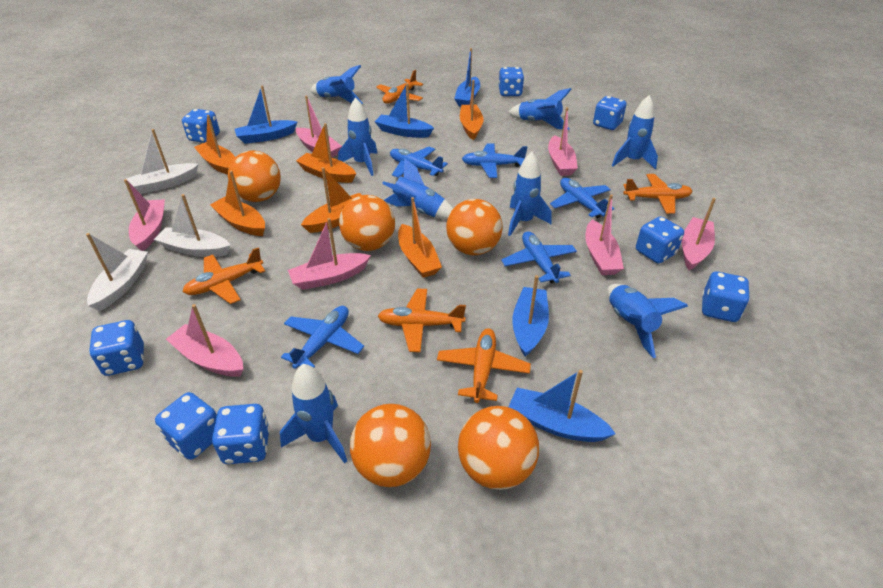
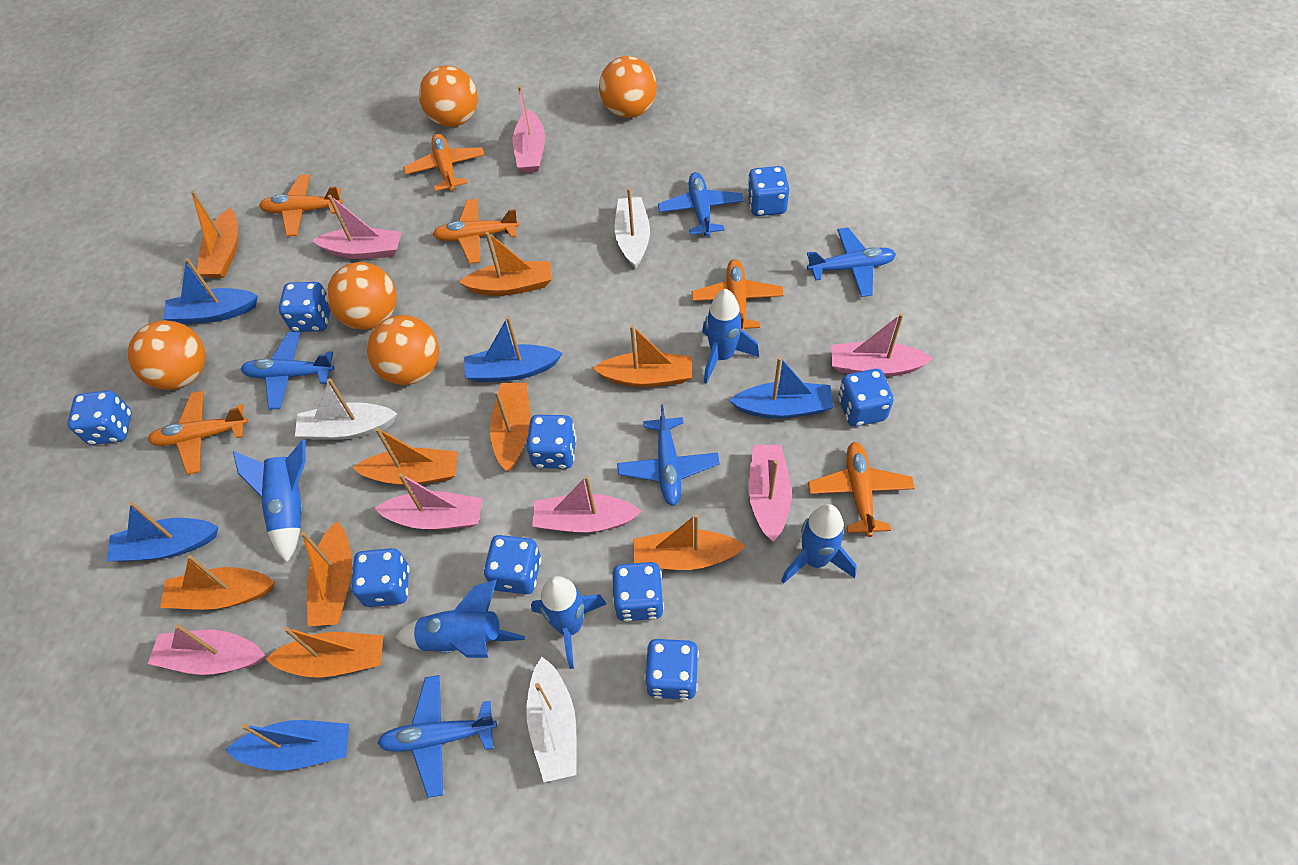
blue dice: [89,320,144,376] [155,392,217,460] [182,109,220,143] [212,404,270,464] [499,67,524,96] [593,96,627,130] [636,216,684,263] [702,272,750,322] = 8 -> [67,390,132,445] [279,282,331,332] [351,548,410,607] [484,535,541,594] [526,415,577,469] [612,562,664,622] [644,639,699,700] [747,166,789,216] [838,369,893,427] = 9
blue rocket: [280,364,347,464] [310,65,363,104] [338,97,378,176] [382,158,453,220] [508,88,572,130] [508,152,552,236] [607,284,688,358] [612,95,658,169] = 8 -> [233,439,306,563] [395,579,525,658] [531,576,606,669] [702,289,759,384] [781,504,857,584] = 5
orange boat: [194,115,235,175] [210,170,265,236] [296,123,356,183] [301,167,362,233] [398,197,442,278] [460,80,483,140] = 6 -> [160,555,275,610] [191,191,238,278] [266,627,383,678] [301,521,352,626] [353,427,458,485] [459,232,552,296] [490,383,530,471] [593,325,692,387] [633,514,745,570] = 9
orange plane: [183,247,265,304] [376,70,423,104] [378,288,466,352] [437,328,531,403] [623,174,693,214] = 5 -> [148,391,248,475] [259,174,343,236] [403,133,485,191] [432,199,519,264] [692,259,784,331] [808,442,915,537] = 6

